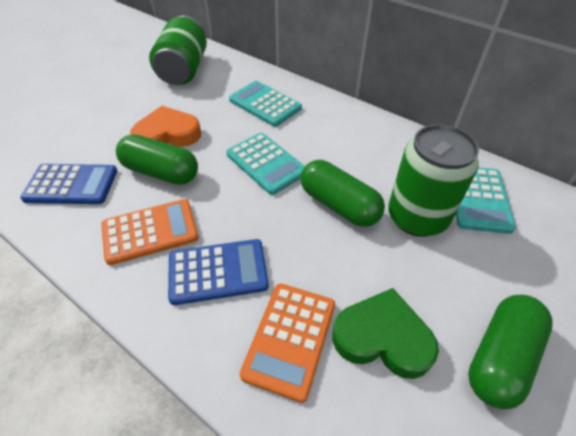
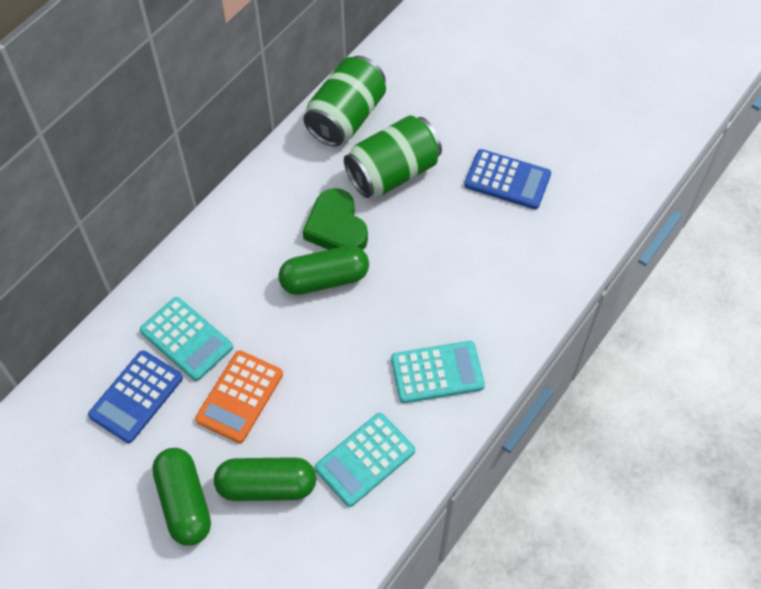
orange calculator: [101,199,199,265] [240,283,335,403] = 2 -> [195,350,283,443] = 1
orange heart: [130,106,201,147] = 1 -> none = 0

